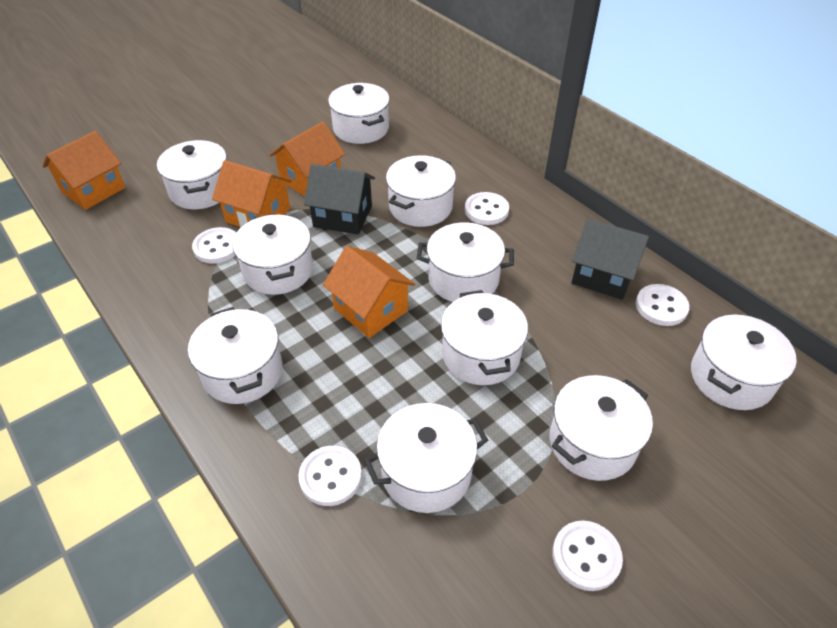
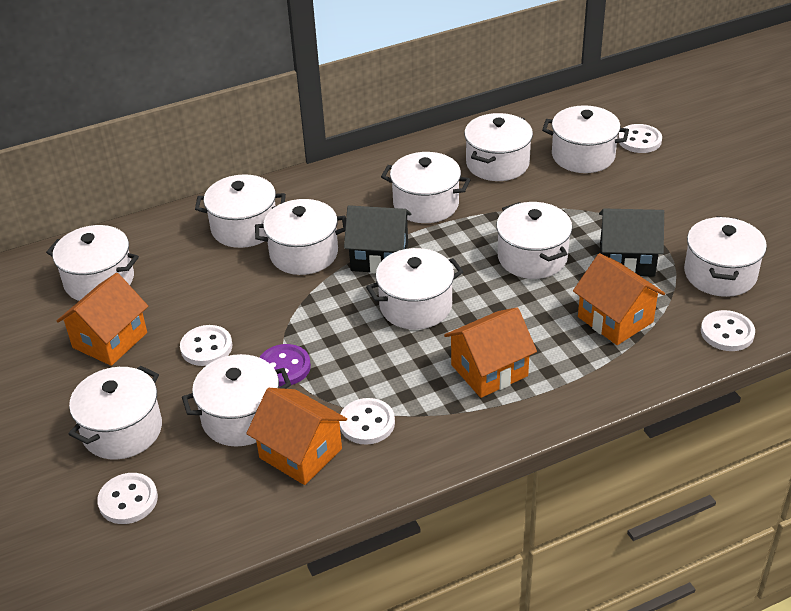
purple button: none = 0 -> [259,344,311,386] = 1
white pot: [157,140,227,209] [188,307,283,404] [233,214,313,295] [328,83,390,144] [364,403,488,513] [386,155,456,227] [417,223,514,302] [441,290,528,385] [550,375,653,481] [691,315,797,410] = 10 -> [46,225,139,301] [69,366,162,460] [182,354,291,447] [195,174,286,248] [255,199,346,275] [366,248,464,330] [381,152,471,223] [464,113,533,181] [496,202,572,279] [542,105,629,173] [684,216,767,297] = 11

